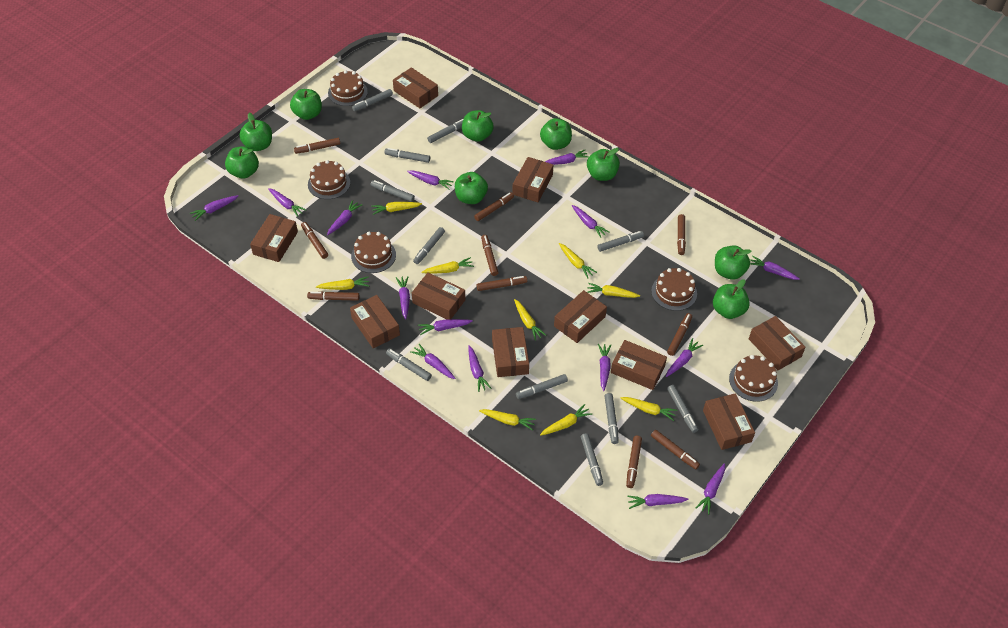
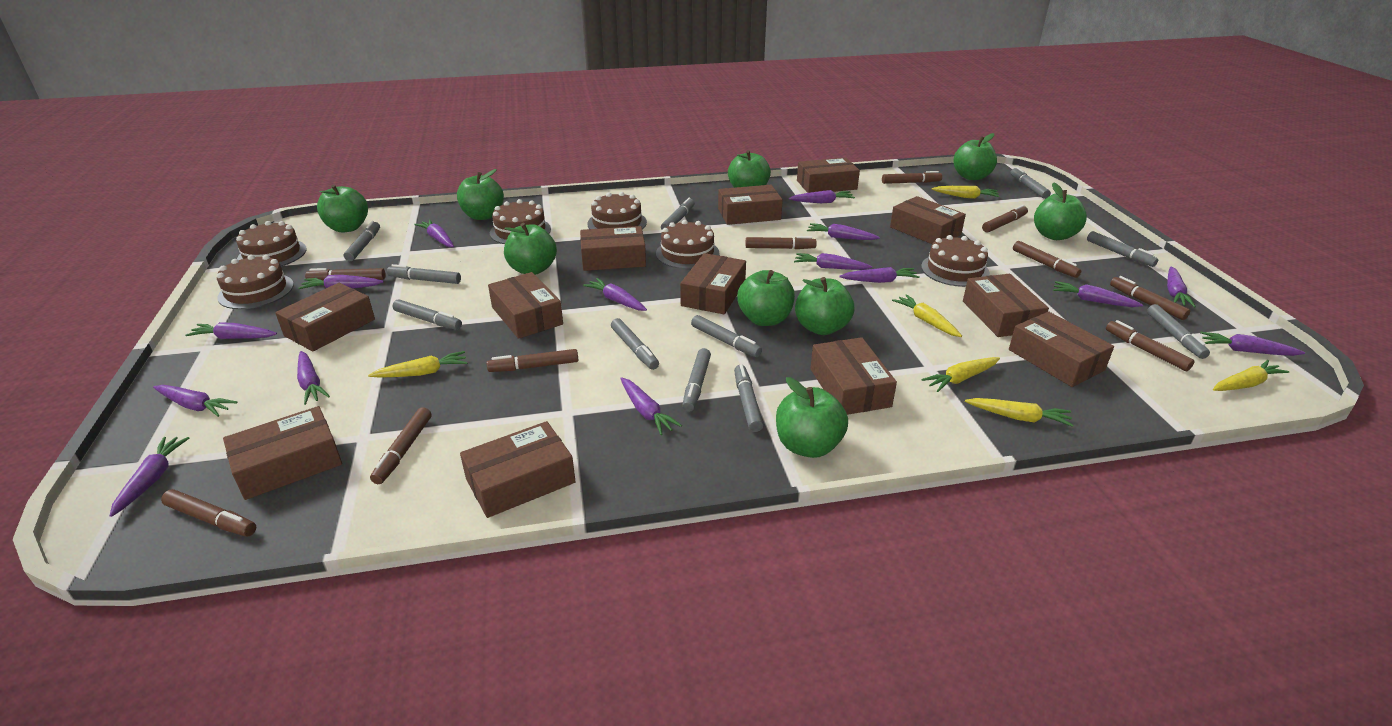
brown box: [250,214,298,262] [350,295,400,348] [393,67,438,108] [412,273,465,319] [492,327,529,377] [512,157,553,202] [554,290,607,343] [611,340,667,390] [703,393,755,450] [749,316,806,370] = 10 -> [223,406,342,500] [275,283,375,352] [460,421,576,518] [488,272,563,339] [580,226,646,271] [680,253,746,314] [718,185,783,225] [797,158,860,193] [810,337,897,415] [890,196,966,244] [963,274,1049,337] [1009,311,1114,387] = 12
brown cake: [308,160,350,199] [328,70,368,106] [351,232,396,273] [651,268,697,311] [729,355,778,402] = 5 -> [217,255,294,309] [236,221,307,266] [490,199,551,244] [587,192,647,229] [656,220,719,269] [921,235,990,287] = 6
yellow carrot: [316,277,369,290] [371,202,422,215] [421,257,474,273] [479,409,536,431] [514,299,546,341] [540,404,592,436] [559,243,597,278] [587,283,640,298] [621,397,677,421] = 9 -> [368,351,468,378] [892,294,962,337] [922,357,1000,392] [932,186,1000,199] [965,398,1073,427] [1213,360,1290,391] = 6

